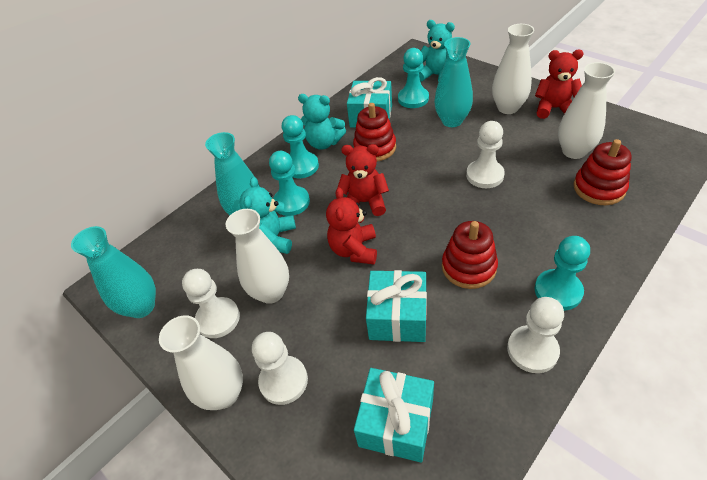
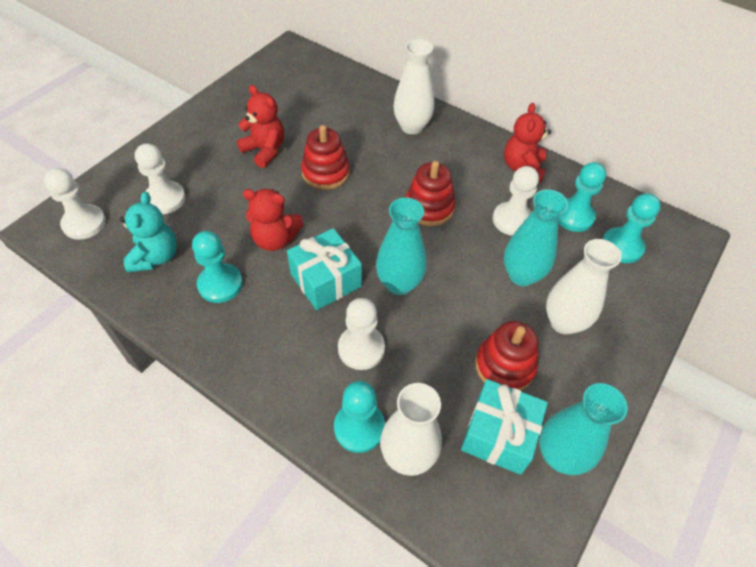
turquoise gift: [347,77,392,128] [354,368,434,463] [366,270,427,342] = 3 -> [287,228,362,310] [461,379,548,475] = 2
turquoise teddy bear: [239,177,296,254] [298,94,346,150] [419,20,455,82] = 3 -> [120,192,177,273] = 1
white vase: [159,315,243,410] [226,209,289,304] [492,24,534,114] [558,62,615,159] = 4 -> [380,383,442,476] [394,39,434,135] [546,239,621,335] = 3

